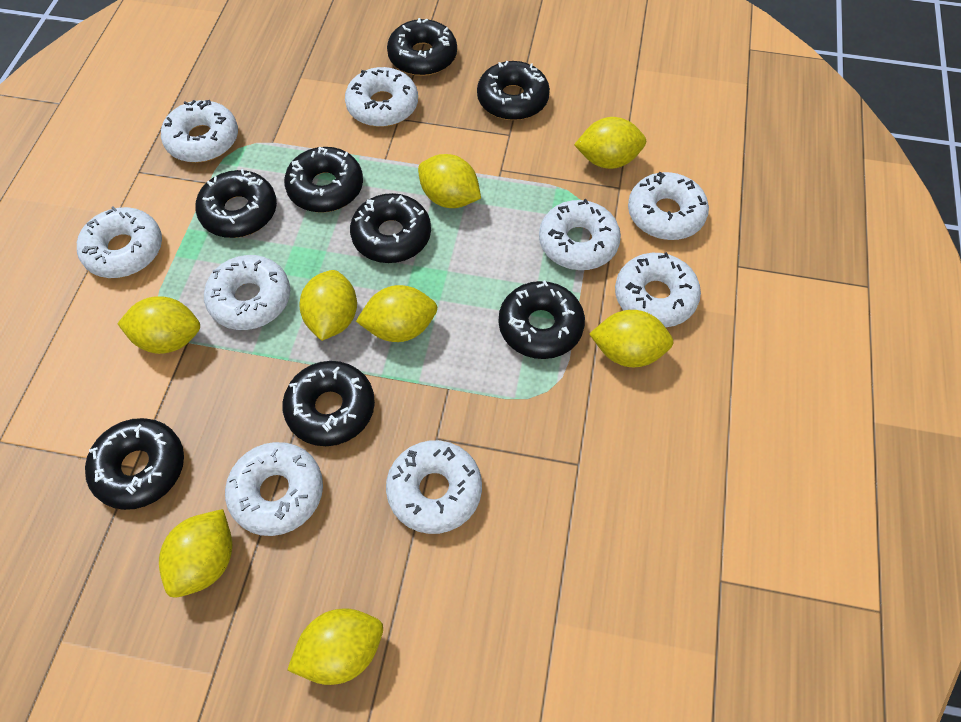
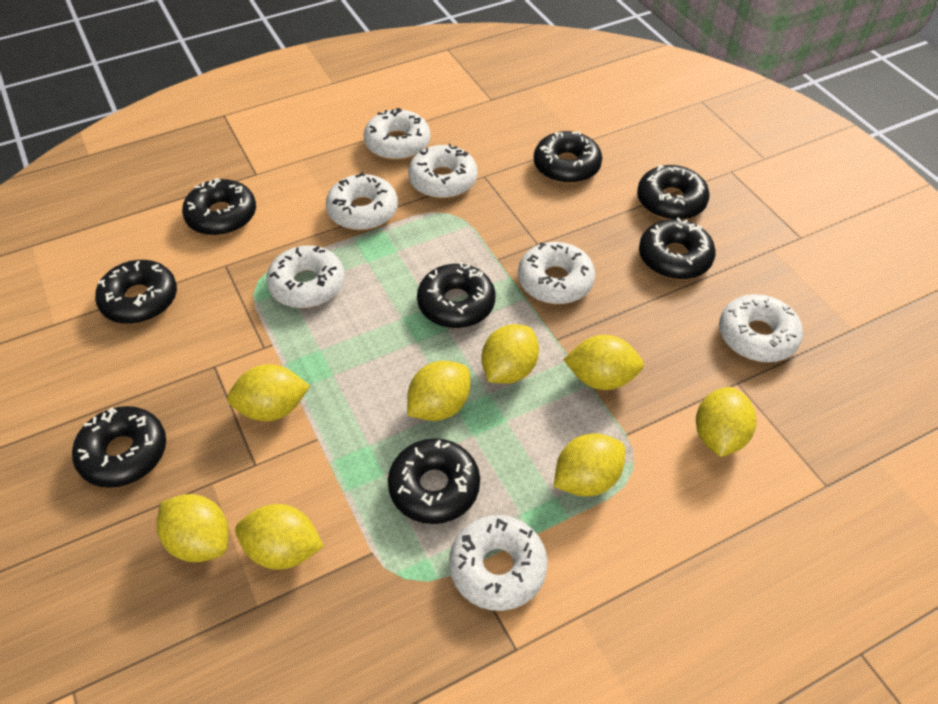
white donut: [77,207,162,278] [161,100,238,163] [204,255,290,330] [225,442,323,536] [345,67,418,127] [386,440,482,534] [539,199,621,270] [615,252,701,327] [628,172,709,240] = 9 -> [266,245,344,308] [326,172,398,230] [364,108,430,160] [408,144,478,199] [449,515,548,611] [518,242,595,304] [719,294,803,362] = 7

